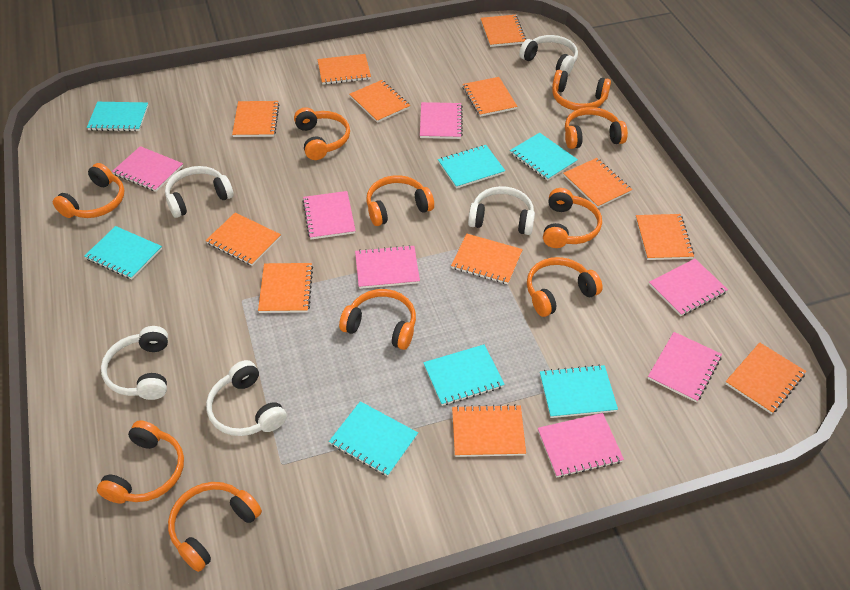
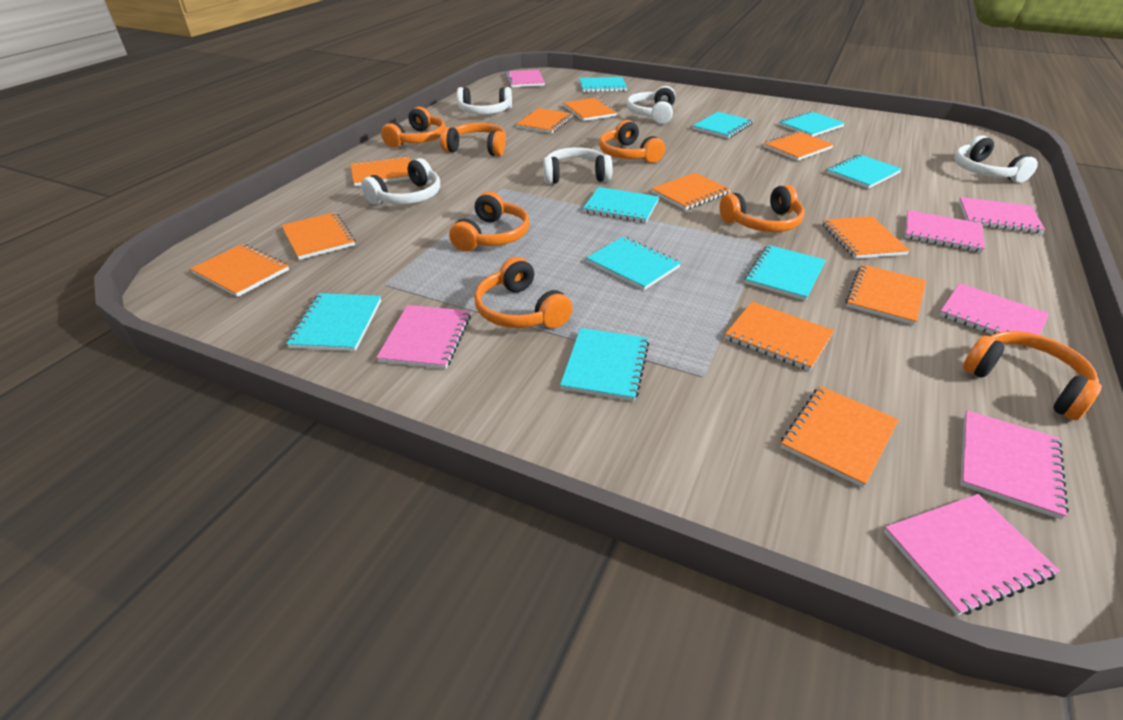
orange headphones: [53,163,124,218] [97,420,184,504] [168,482,262,572] [294,107,350,160] [339,289,416,350] [366,175,434,226] [527,257,603,317] [543,188,602,248] [552,70,611,110] [565,107,628,149] = 10 -> [381,107,445,148] [440,123,506,156] [449,192,529,251] [474,257,573,328] [599,120,665,163] [720,185,805,232] [963,331,1102,421] = 7
orange notebook: [205,213,281,266] [232,101,280,137] [258,263,313,313] [317,54,371,85] [349,80,411,123] [451,234,523,284] [452,404,526,457] [463,77,517,117] [481,15,526,47] [563,158,632,208] [636,214,694,260] [725,342,806,414] = 12 -> [190,244,289,297] [281,212,356,260] [351,156,411,186] [516,108,573,134] [563,97,618,121] [651,173,731,210] [725,302,834,371] [763,131,834,161] [781,386,899,488] [822,216,910,259] [846,264,926,325] = 11
turquoise notebook: [84,226,162,279] [87,102,149,131] [329,401,418,476] [423,345,505,406] [438,145,505,189] [510,133,578,181] [540,364,618,418] = 7 -> [286,293,381,351] [560,328,649,401] [579,77,627,92] [583,187,659,223] [586,237,681,290] [693,112,753,139] [745,245,826,301] [779,111,845,137] [827,154,902,189] = 9

